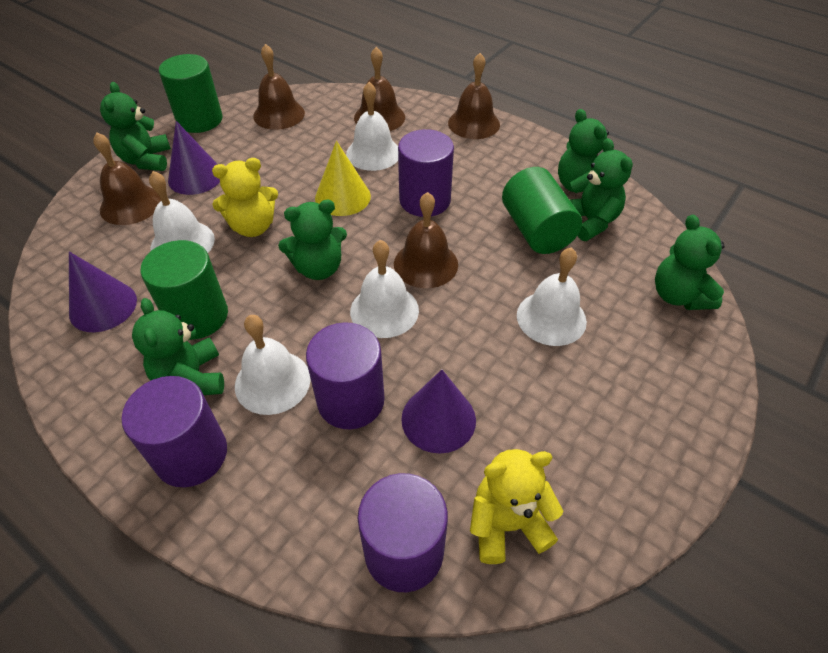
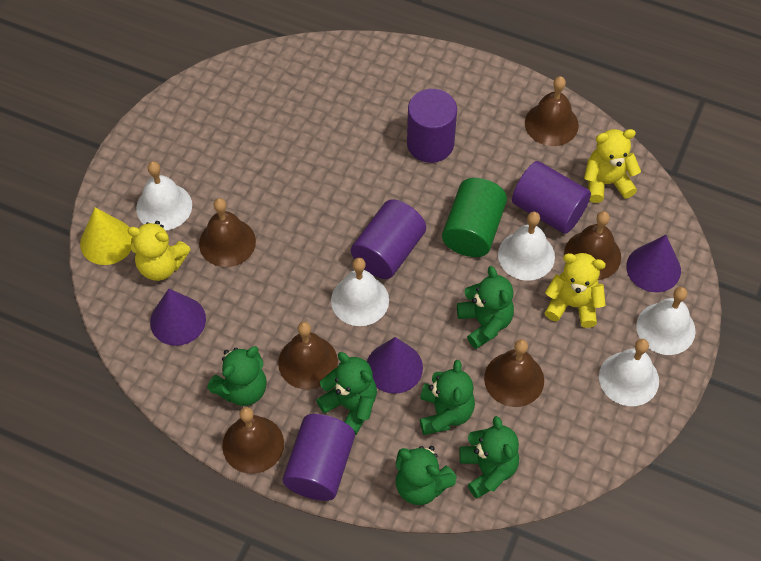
brown bell: [93,133,161,225] [253,44,305,130] [354,47,405,131] [394,192,458,288] [448,53,500,139] = 5 -> [199,198,256,267] [222,407,284,474] [278,322,338,390] [484,339,544,407] [525,76,579,146] [564,211,621,280] = 6
green cylinder: [140,240,228,339] [159,54,222,133] [502,167,582,254] = 3 -> [442,178,507,257] = 1
yellow teddy bear: [212,158,278,237] [470,449,563,564] = 2 -> [127,221,191,281] [545,253,606,328] [584,129,641,203] = 3

